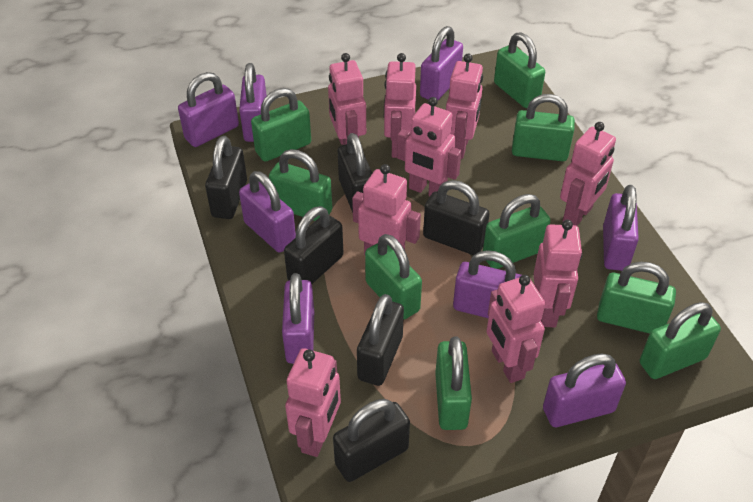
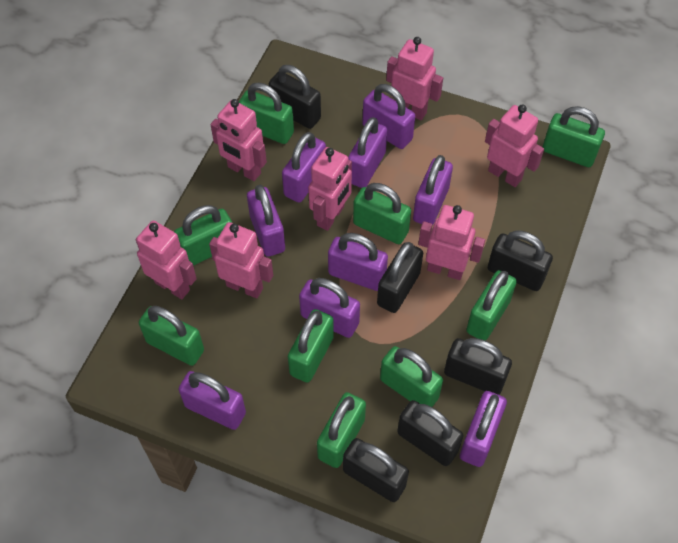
pink robot: [285,348,341,457] [328,53,366,145] [352,164,421,255] [384,53,416,158] [397,97,461,196] [446,54,483,159] [487,275,545,383] [534,220,582,327] [560,122,616,226] = 9 -> [136,220,197,299] [209,222,273,298] [210,99,267,181] [308,147,352,231] [386,37,443,121] [418,205,485,280] [485,104,544,187] = 7
purple padlock: [178,72,239,147] [239,63,267,142] [239,171,296,252] [282,273,314,364] [420,26,463,100] [453,250,522,318] [543,353,626,427] [603,185,639,271] = 8 -> [179,371,246,430] [247,185,285,257] [282,132,326,203] [299,278,360,338] [328,233,388,291] [348,117,387,188] [362,84,415,149] [413,155,453,225] [460,391,507,467] = 9

